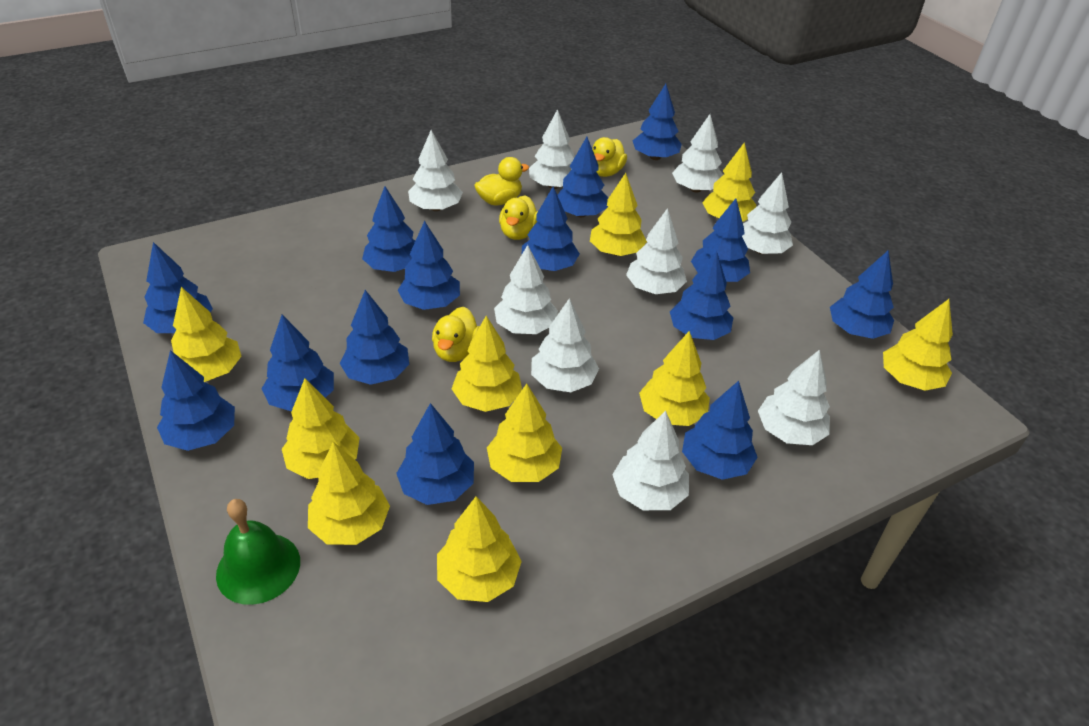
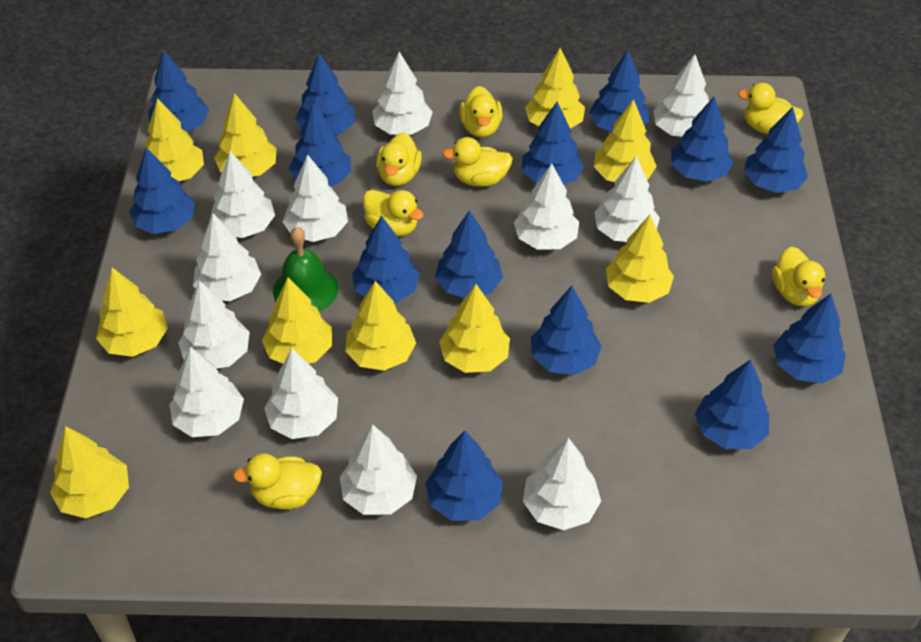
white tree: [408,130,463,211] [494,245,558,334] [529,109,574,189] [531,298,599,392] [612,411,689,510] [626,208,687,294] [672,114,723,192] [742,172,793,254] [758,349,830,445] = 9 -> [169,347,244,437] [178,280,250,369] [193,214,261,301] [209,151,275,238] [264,348,338,439] [282,154,348,242] [340,424,417,515] [372,52,433,135] [514,163,579,249] [523,438,601,530] [594,156,660,242] [653,54,709,137] = 12
yellow duck: [432,307,480,362] [474,157,529,206] [499,195,538,240] [593,137,627,177] = 4 -> [233,453,322,510] [363,189,424,236] [376,132,422,186] [442,137,513,187] [459,86,502,138] [738,83,804,134] [772,246,825,306] = 7

